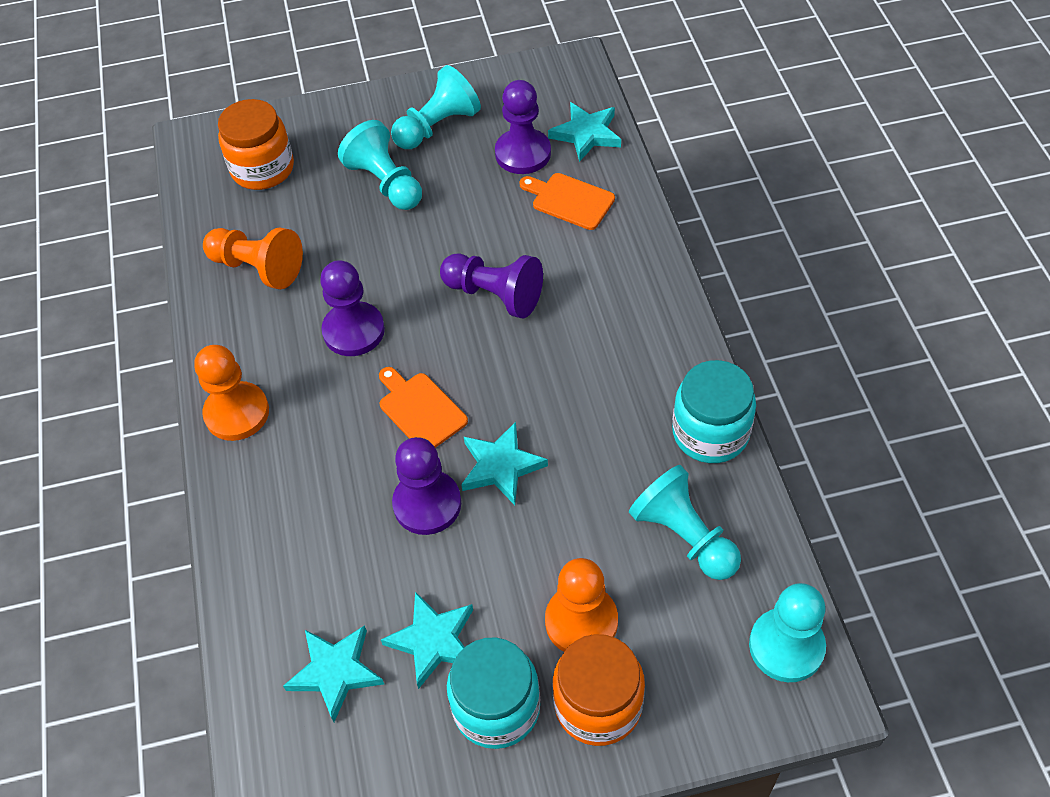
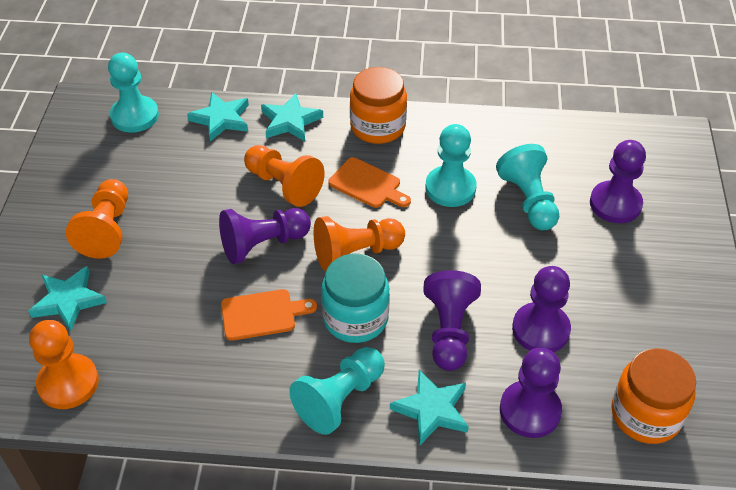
orange pawn: [194,345,269,441] [203,227,303,289] [545,558,618,652] = 3 -> [29,320,99,409] [66,179,128,259] [244,145,324,207] [314,216,405,271] = 4
purple pawn: [320,260,385,356] [392,437,461,535] [440,253,543,319] [495,80,551,174] = 4 -> [219,208,311,264] [423,270,481,371] [500,348,562,438] [512,266,571,352] [590,140,646,223] = 5
turquoise jar: [447,637,540,749] [672,360,756,463] = 2 -> [321,254,390,343] = 1

